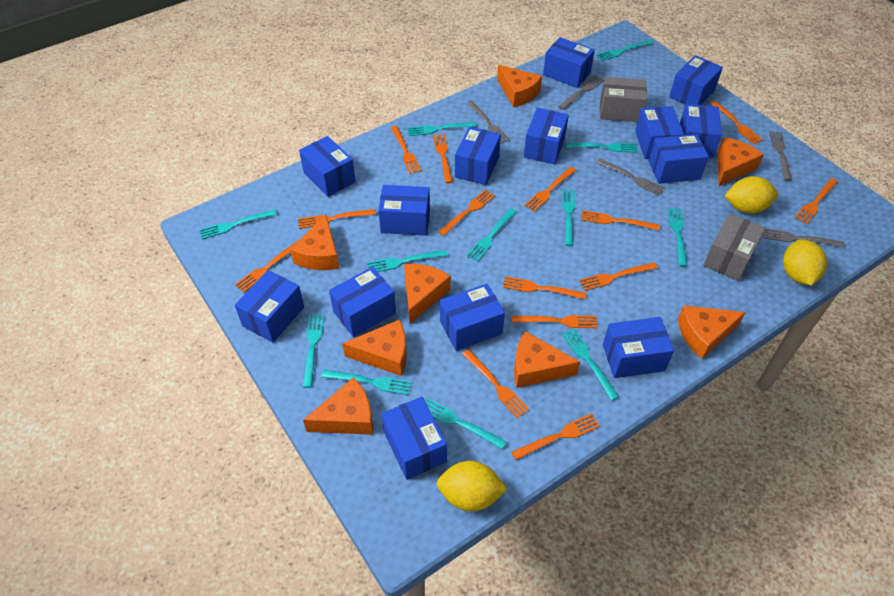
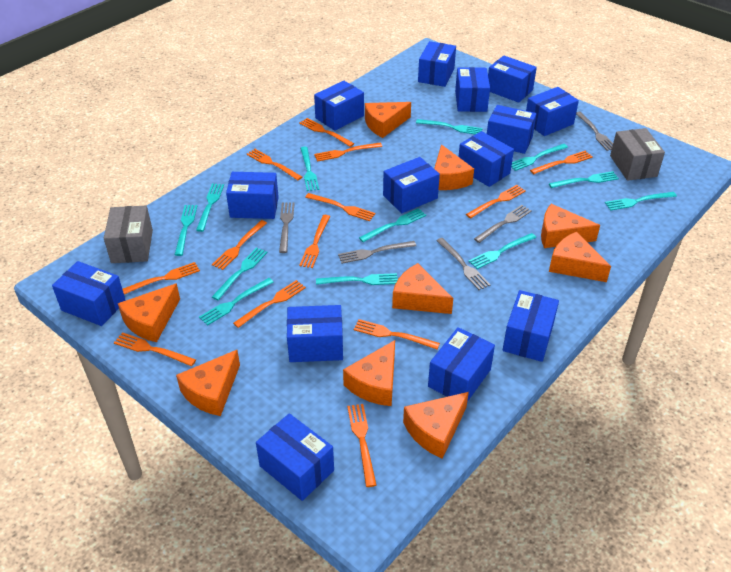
orange cheese: [290,214,340,270] [303,377,373,435] [342,319,407,376] [404,264,451,324] [497,65,542,108] [514,331,580,388] [678,305,746,359] [718,137,764,186] = 8 -> [118,283,180,342] [176,350,240,416] [343,340,395,406] [365,102,411,138] [392,263,453,314] [403,392,469,459] [434,144,474,190] [541,204,600,248] [549,232,611,282] = 9
orange fork: [235,240,299,292] [298,209,375,229] [390,126,422,174] [433,134,453,183] [439,190,495,236] [463,349,529,419] [503,276,586,299] [511,413,600,460] [512,315,598,329] [524,167,576,212] [579,262,658,291] [581,210,659,230] [710,101,763,144] [795,178,838,224] = 14 -> [114,332,196,366] [123,262,200,294] [212,220,267,270] [233,280,306,328] [247,149,302,180] [299,118,355,147] [299,215,330,268] [305,193,375,221] [314,143,382,162] [347,404,377,487] [353,319,440,350] [466,185,526,218] [530,150,593,174] = 13
yellow lemon: [436,461,508,511] [725,176,778,214] [783,240,827,285] = 3 -> none = 0

